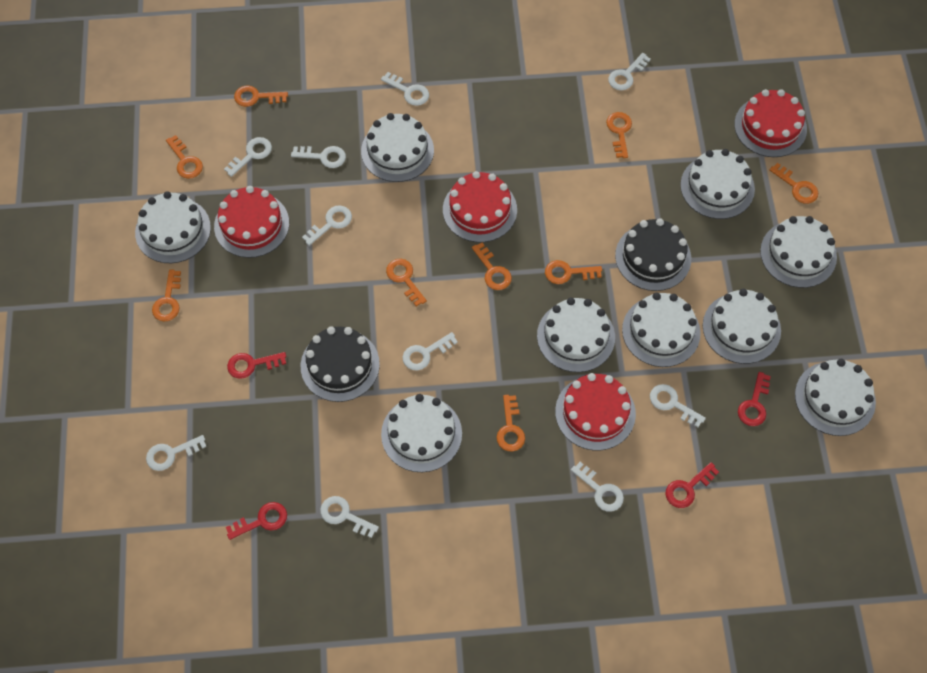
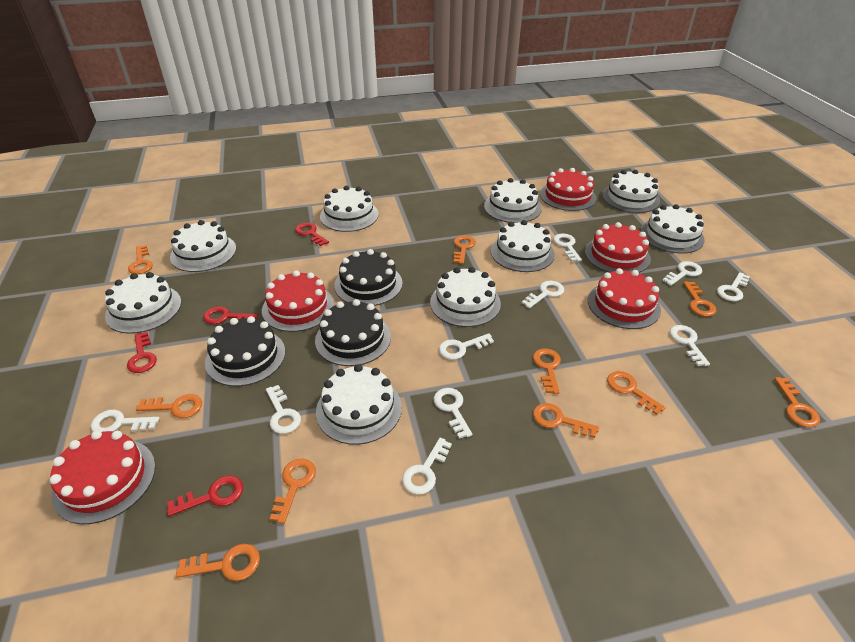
black cake: [301,326,380,402] [615,218,691,291] = 2 -> [205,316,285,386] [315,299,391,366] [334,249,403,306] = 3
orange key: [152,269,181,321] [166,135,203,179] [234,86,288,107] [386,259,427,306] [472,243,512,290] [497,395,525,452] [545,260,602,284] [606,112,632,158] [769,163,818,204] = 9 -> [128,245,153,274] [136,394,202,418] [176,544,260,581] [270,459,316,524] [454,235,476,264] [533,348,561,394] [533,403,599,438] [607,371,666,415] [683,281,716,316] [774,377,820,428] = 10
red cake: [214,186,289,258] [443,171,517,242] [555,373,636,450] [734,89,807,157] = 4 -> [49,430,156,524] [262,270,334,332] [540,168,596,211] [585,222,651,273] [588,268,661,329] = 5

